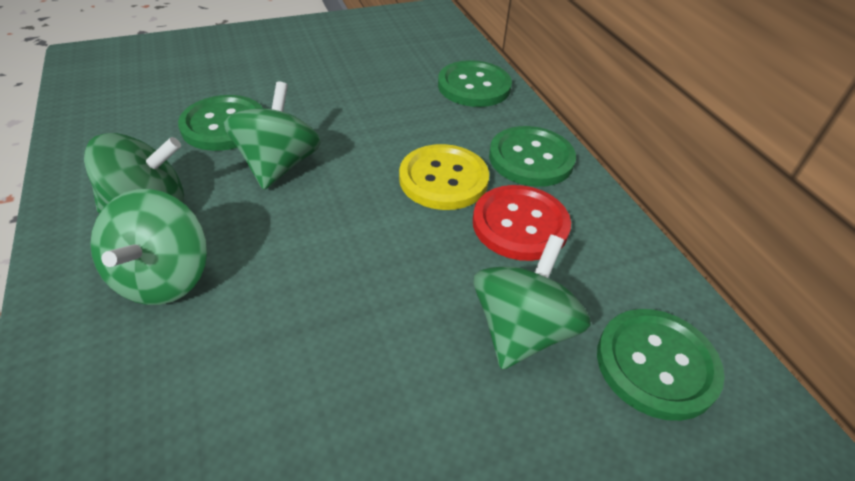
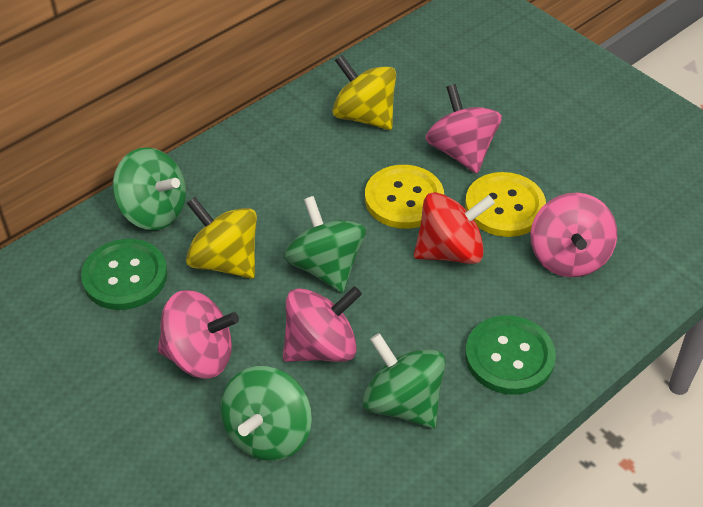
green button: [178,95,263,151] [438,60,512,107] [489,126,576,187] [597,309,725,421] = 4 -> [81,239,167,310] [465,315,556,395] = 2
pink spinning top: none = 0 -> [157,290,239,379] [283,286,362,362] [425,84,502,174] [530,193,617,277] = 4
red button: [473,185,571,261] = 1 -> none = 0
red spinning top: none = 0 -> [414,192,495,264] = 1
yellow button: [399,144,489,210] = 1 -> [365,165,444,229] [465,172,546,237] = 2
yellow spinning top: none = 0 -> [186,197,257,279] [332,55,396,130] = 2

